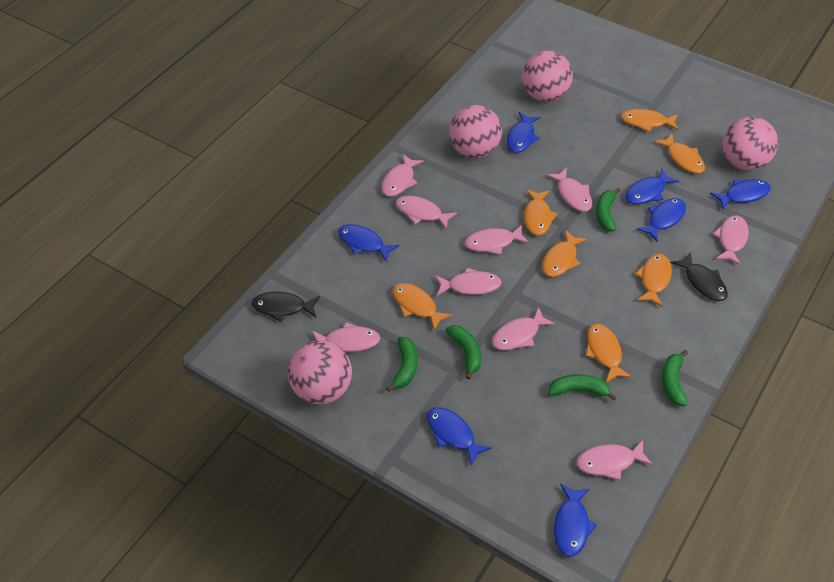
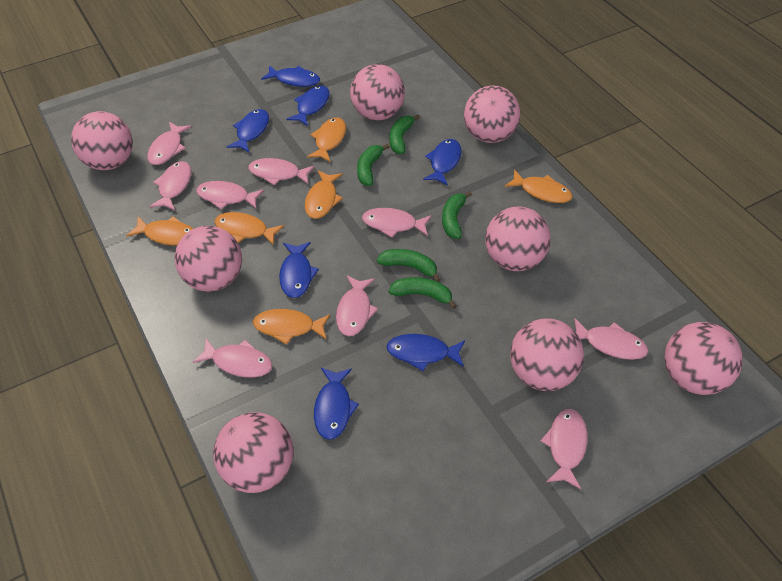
black fish: [251,292,320,322] [671,252,728,301] = 2 -> none = 0
orange fish: [393,283,452,331] [524,189,557,236] [542,230,587,277] [586,324,632,383] [620,109,679,132] [635,254,672,307] [654,134,705,174] = 7 -> [126,216,193,246] [215,212,284,245] [253,309,330,345] [305,170,343,219] [307,118,346,162] [505,170,572,203] = 6
pink ball: [288,340,352,405] [449,105,502,159] [522,51,573,102] [722,117,778,171] = 4 -> [71,111,133,170] [174,226,242,292] [213,412,294,493] [350,64,405,121] [464,86,520,143] [485,207,551,271] [510,318,584,391] [664,322,743,395] = 8

